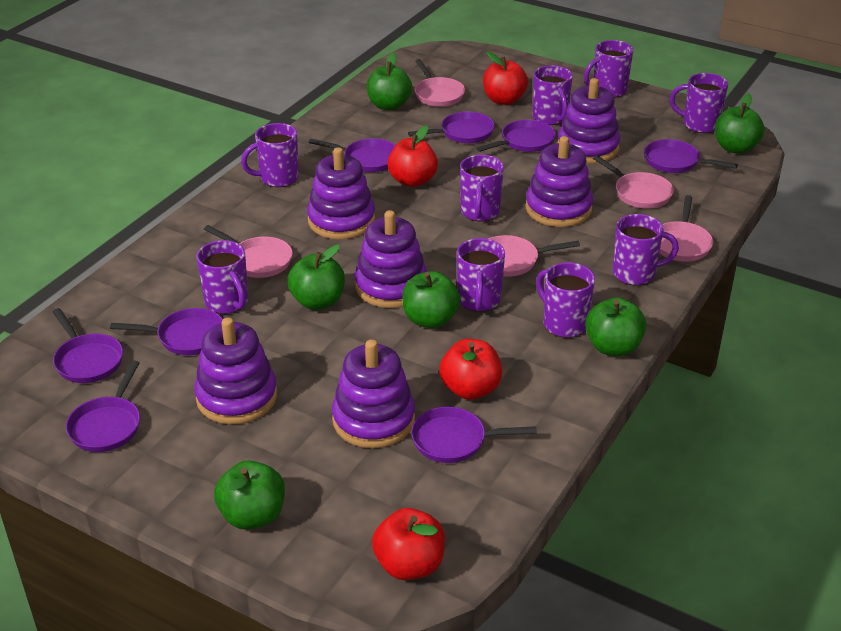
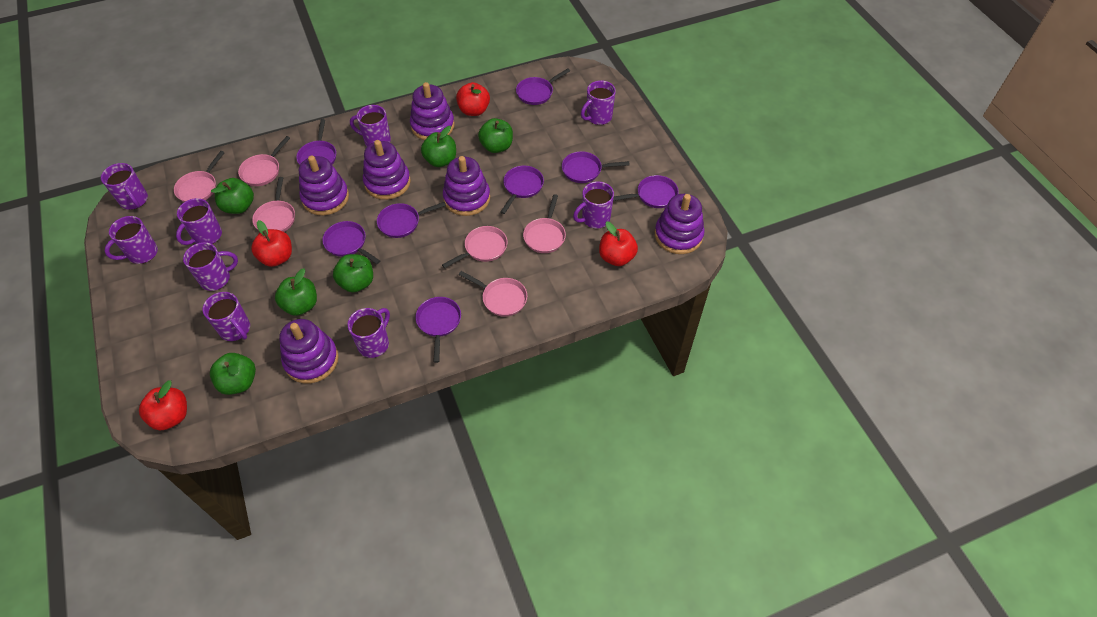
pink pan: [204,225,293,278] [415,59,465,107] [488,235,580,277] [593,155,674,209] [659,195,713,262] = 5 -> [174,151,225,202] [238,136,290,186] [252,177,295,232] [442,226,508,268] [459,271,527,317] [523,194,566,253] = 6

